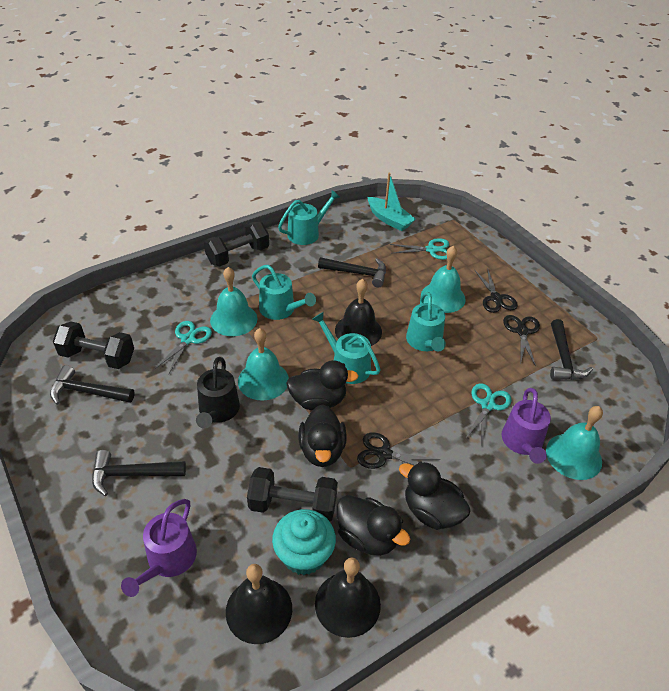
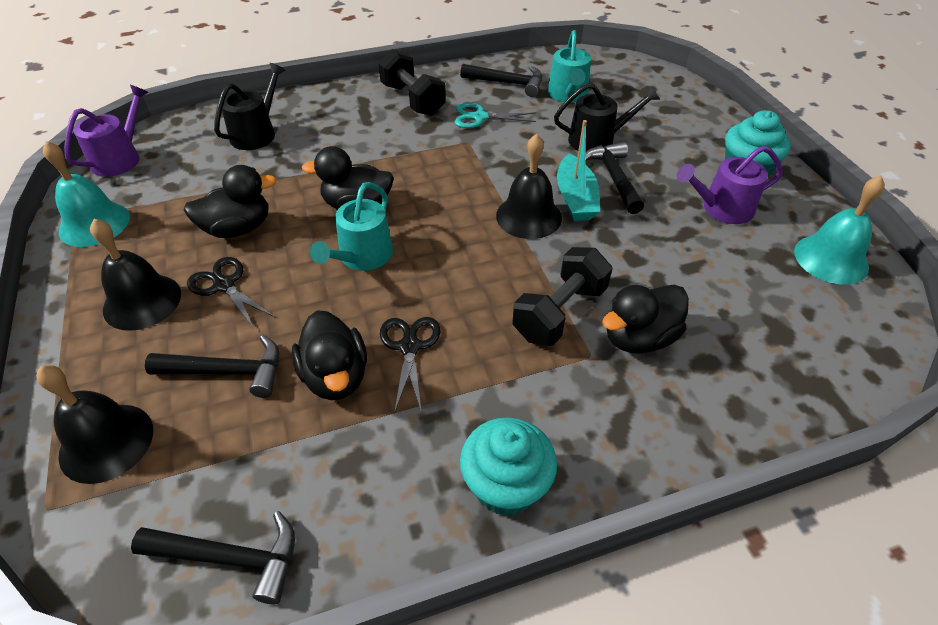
black dumbbell: [53,321,134,369] [204,221,269,266] [247,467,338,521] = 3 -> [378,49,446,116] [513,247,613,346] = 2
black scissors: [357,432,441,469] [475,268,518,313] [503,315,540,366] = 3 -> [187,257,275,329] [380,317,441,414] = 2
black watering can: [196,357,240,429] = 1 -> [214,63,286,150] [554,83,660,151] = 2
turquoise bell: [210,267,258,336] [238,328,289,401] [421,246,466,313] [546,406,603,480] = 4 -> [43,141,130,247] [794,176,885,285] = 2
turquoise cupcake: [272,509,336,575] = 1 -> [460,417,557,516] [725,110,791,177] = 2
turquoise scissors: [155,321,212,373] [390,238,449,260] [465,383,512,446] = 3 -> [454,102,536,128] = 1
turquoise watering can: [252,265,316,320] [278,190,340,245] [312,312,381,384] [406,292,446,352] = 4 -> [310,182,393,271] [547,30,591,103] = 2

